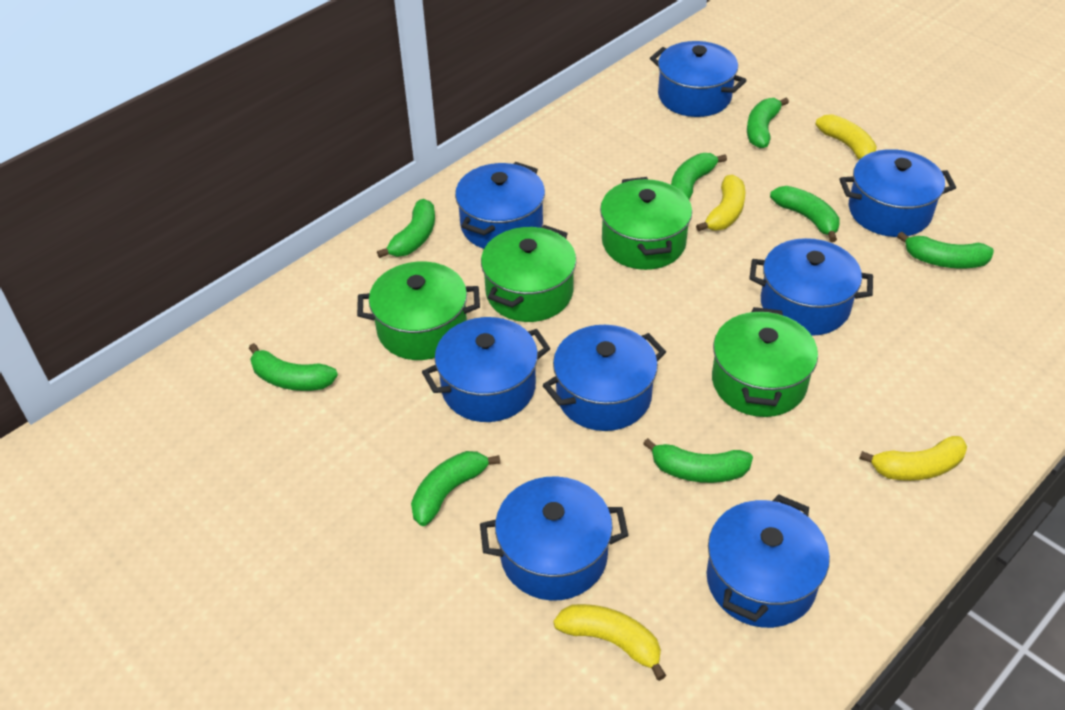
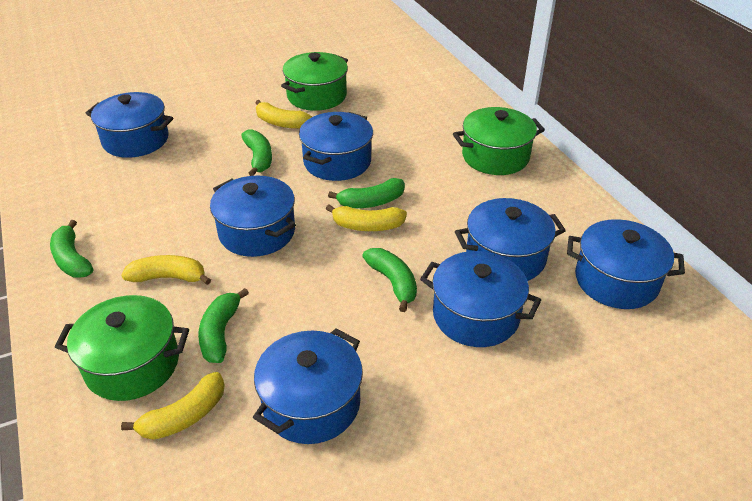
blue pot: [422,317,550,422] [455,162,545,249] [480,476,628,601] [543,325,666,431] [650,41,747,117] [707,494,830,628] [749,238,873,336] [839,149,956,237] = 8 -> [86,92,173,158] [210,175,296,257] [253,328,363,444] [299,112,373,181] [420,251,541,347] [455,198,566,281] [567,219,685,309] = 7
green banana: [249,343,338,391] [377,199,435,258] [411,451,500,526] [643,438,753,483] [671,153,727,199] [747,98,789,148] [770,186,839,242] [897,231,994,268] = 8 -> [50,220,93,278] [198,288,249,363] [241,130,272,176] [328,178,405,208] [362,248,417,312] = 5
green pot: [357,262,480,360] [481,225,576,322] [600,177,692,270] [712,307,818,417] = 4 -> [55,295,189,401] [281,52,348,111] [453,107,545,175] = 3

